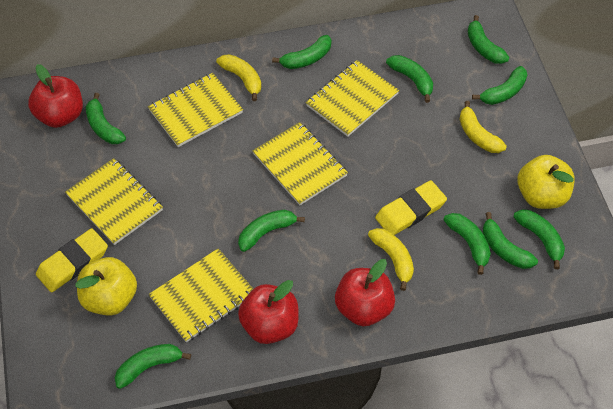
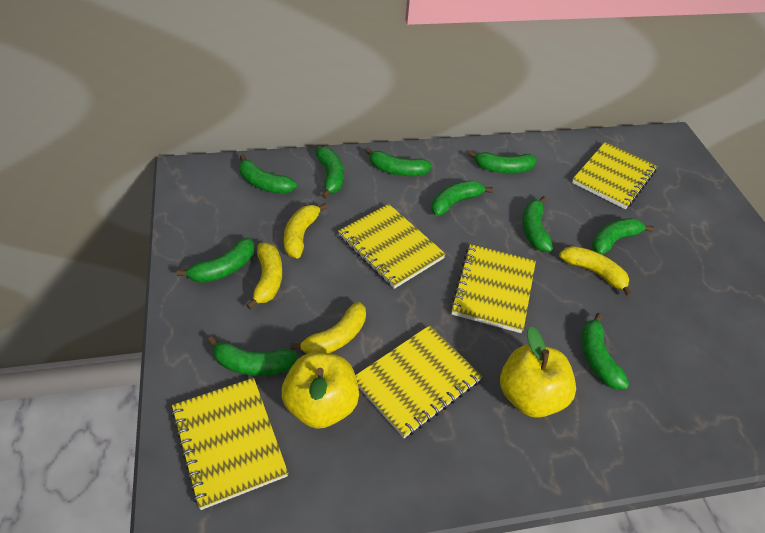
red apple: [28,64,83,128] [238,280,299,344] [335,259,395,326] = 3 -> none = 0
yellow banana: [216,54,261,101] [368,228,414,291] [459,101,507,153] = 3 -> [246,243,282,309] [284,203,328,259] [291,302,366,354] [559,246,632,297] = 4
yellow eraser: [36,228,108,293] [375,180,447,235] = 2 -> none = 0

